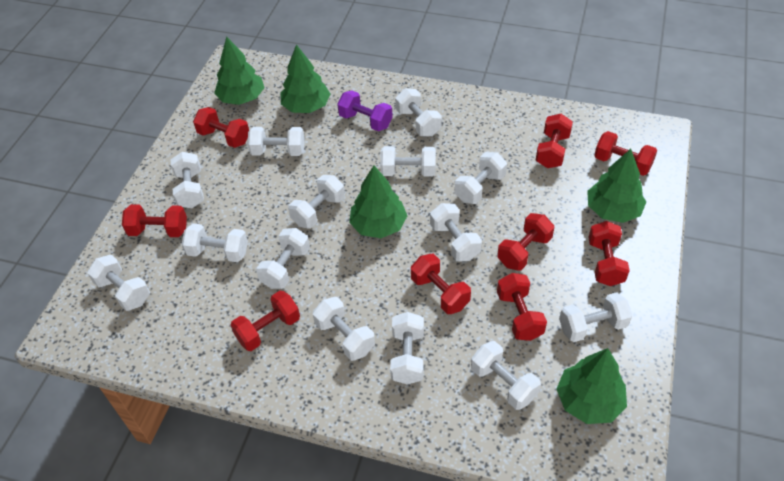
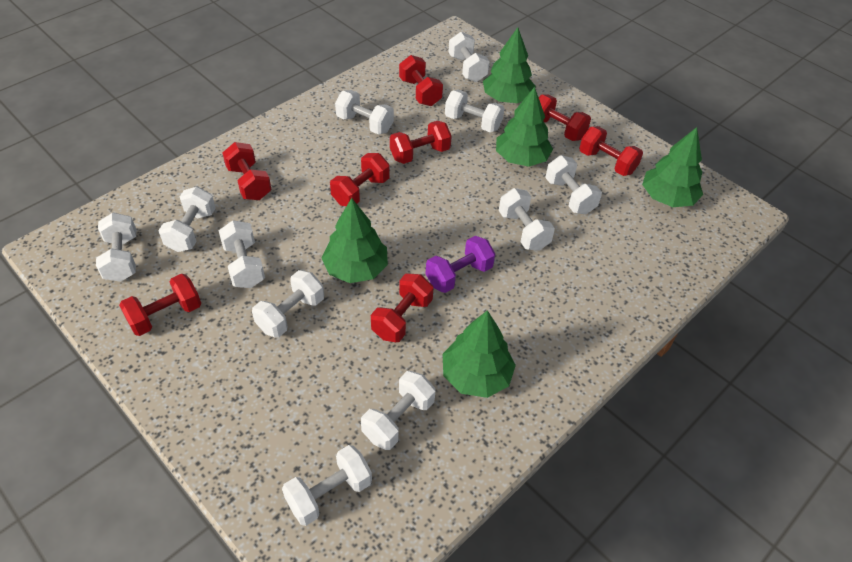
red dumbbell: [122,204,187,237] [193,107,249,148] [231,291,300,351] [411,254,471,314] [497,213,554,271] [497,273,547,341] [536,114,573,168] [589,221,630,286] [594,131,657,176] = 9 -> [119,273,201,336] [223,142,272,200] [330,153,390,206] [371,273,433,342] [390,121,452,164] [399,55,443,106] [539,94,591,141] [579,126,643,176] = 8
white dumbbell: [87,255,150,311] [171,152,204,208] [182,223,248,262] [248,127,305,156] [256,228,310,289] [288,175,345,228] [313,297,375,361] [380,146,436,177] [390,312,424,385] [395,88,442,136] [430,203,482,261] [454,152,507,204] [471,341,541,410] [559,292,632,342] = 14 -> [96,213,136,282] [158,187,216,252] [219,220,265,288] [252,270,324,338] [282,445,372,526] [335,90,394,134] [361,371,435,450] [445,90,505,132] [448,32,490,82] [499,188,555,251] [545,155,602,214] = 11

